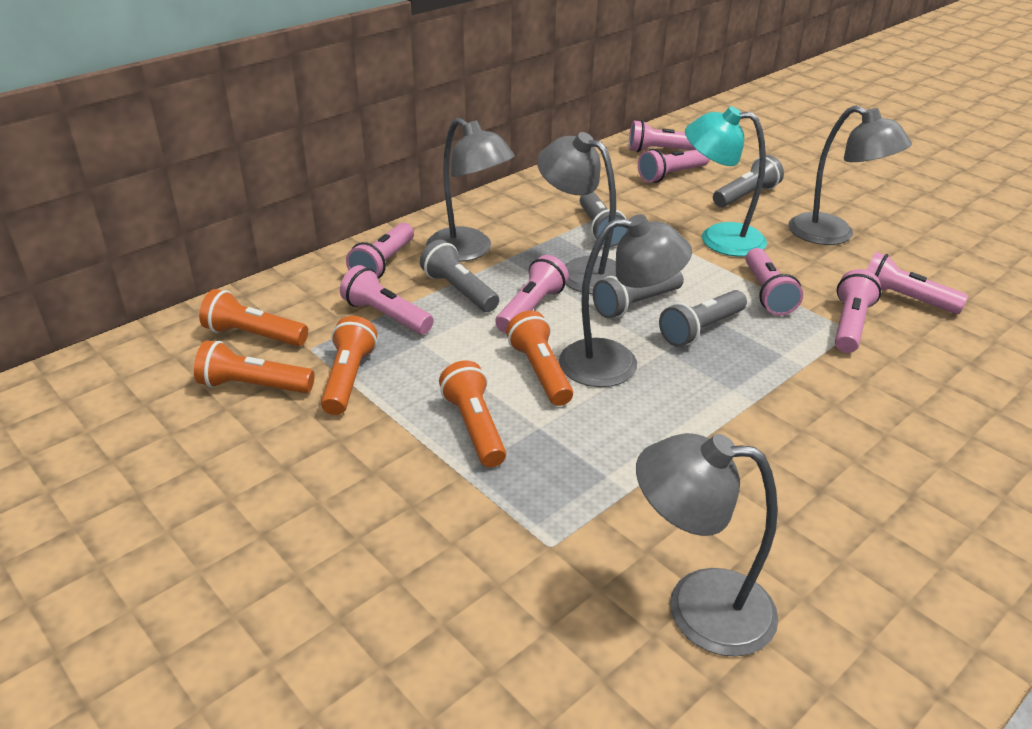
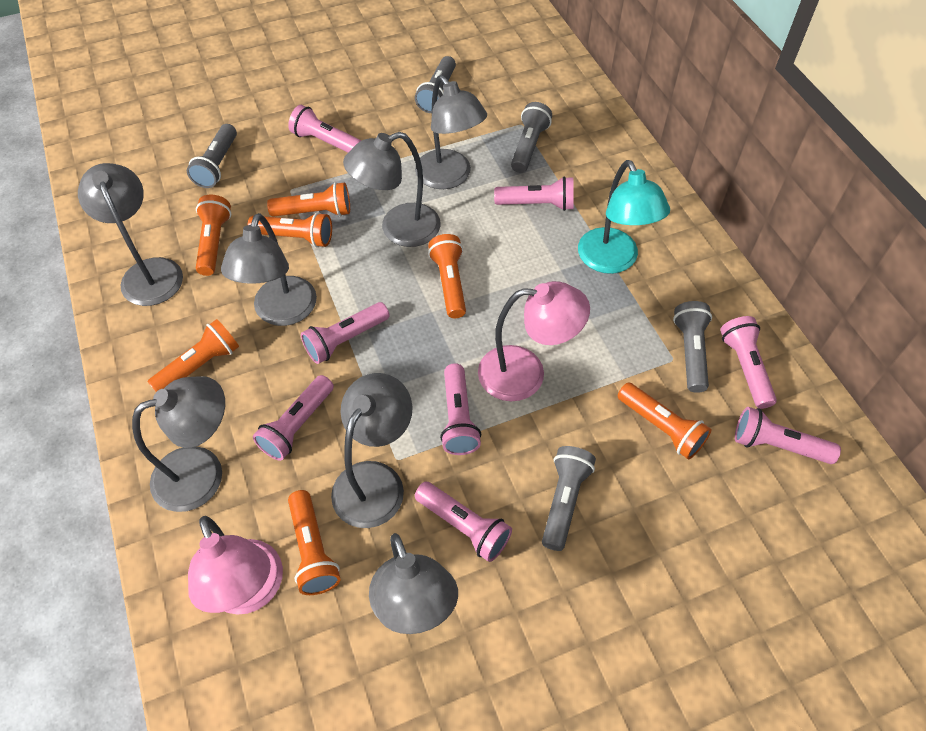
grey lamp: [426,117,515,262] [537,132,616,294] [559,214,692,387] [636,433,778,657] [788,105,912,245] = 5 -> [78,163,183,306] [132,376,225,512] [221,213,317,326] [331,373,412,528] [343,132,441,247] [369,533,458,634] [415,75,487,189] = 7
orange flashlight: [194,340,315,393] [199,289,308,346] [321,316,377,415] [439,360,506,467] [506,311,573,406] = 5 -> [148,319,239,392] [196,195,231,276] [248,212,332,247] [267,182,350,217] [288,490,341,595] [428,234,466,318] [617,382,711,459] = 7
pink lamp: none = 0 -> [188,516,283,614] [478,281,590,401] = 2

